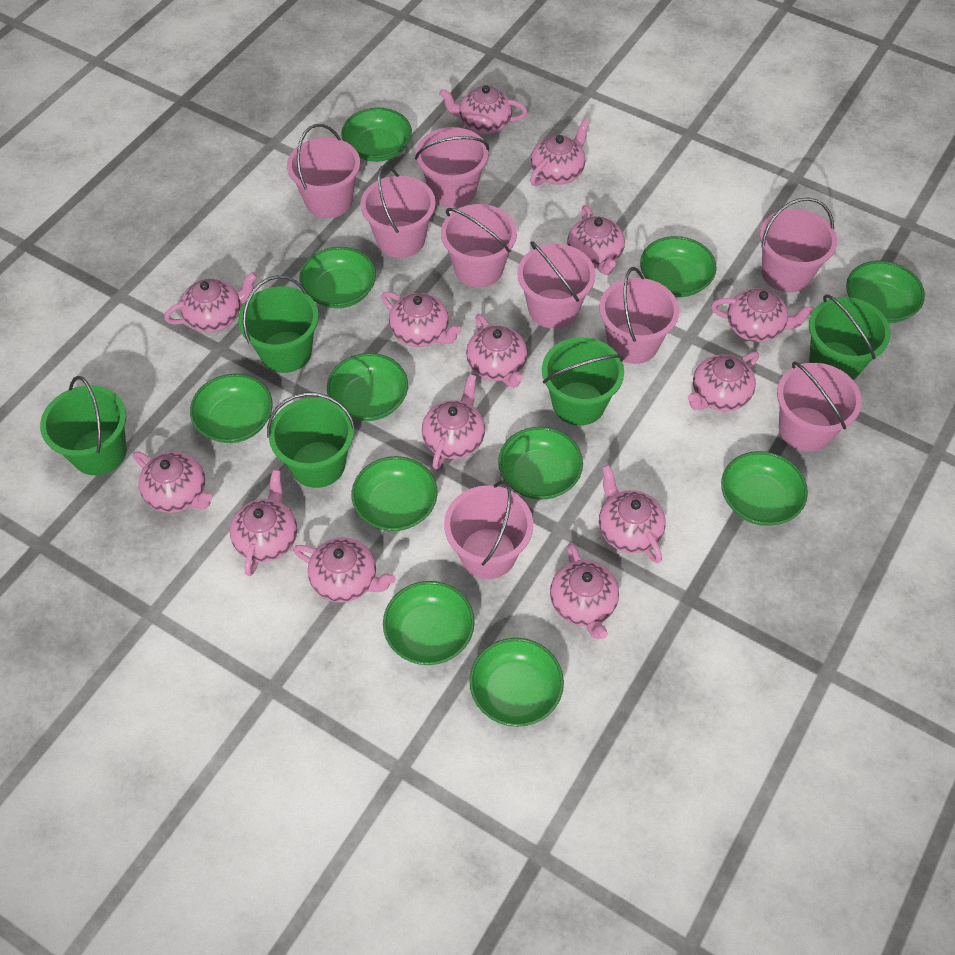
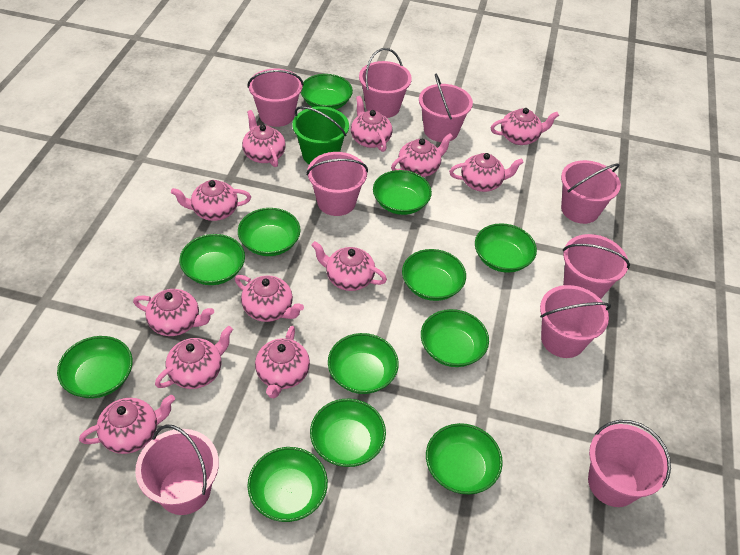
green bowl: [190,374,273,443] [299,247,376,308] [327,353,408,421] [341,108,412,162] [352,456,438,531] [383,581,475,665] [469,638,564,727] [498,427,583,500] [640,236,717,297] [721,451,808,526] [846,261,925,323] = 11 -> [57,336,133,398] [179,234,245,285] [238,208,301,256] [247,447,328,522] [301,74,353,109] [310,399,386,467] [328,333,399,394] [373,170,432,215] [402,249,466,301] [421,309,489,367] [426,423,503,495] [475,223,537,273] = 12
green bucket: [40,376,127,475] [238,275,319,373] [267,392,356,488] [542,337,624,426] [809,294,891,380] = 5 -> [292,106,349,164] = 1
pink teapot: [133,451,212,513] [164,272,257,332] [230,470,297,576] [293,537,396,603] [381,292,462,347] [422,374,485,469] [439,85,527,134] [466,314,527,388] [530,119,590,186] [550,543,619,639] [567,205,625,275] [599,465,666,563] [688,352,759,411] [711,288,815,342] = 14 -> [79,395,175,454] [133,289,214,336] [155,326,233,389] [171,180,251,221] [235,275,304,322] [242,110,286,167] [255,326,310,398] [311,241,387,291] [351,96,393,152] [391,133,453,177] [449,153,524,192] [491,108,559,145] = 12

